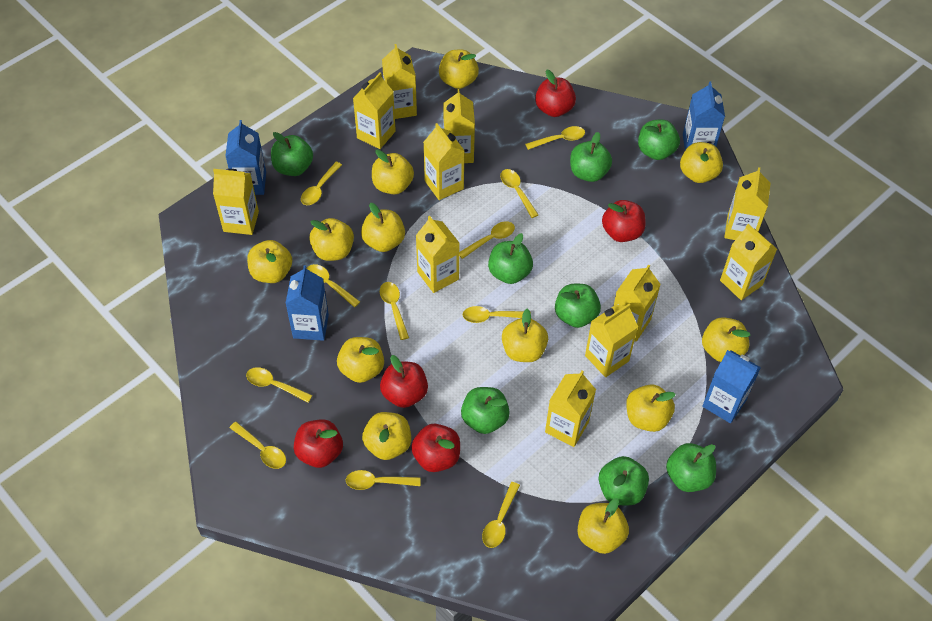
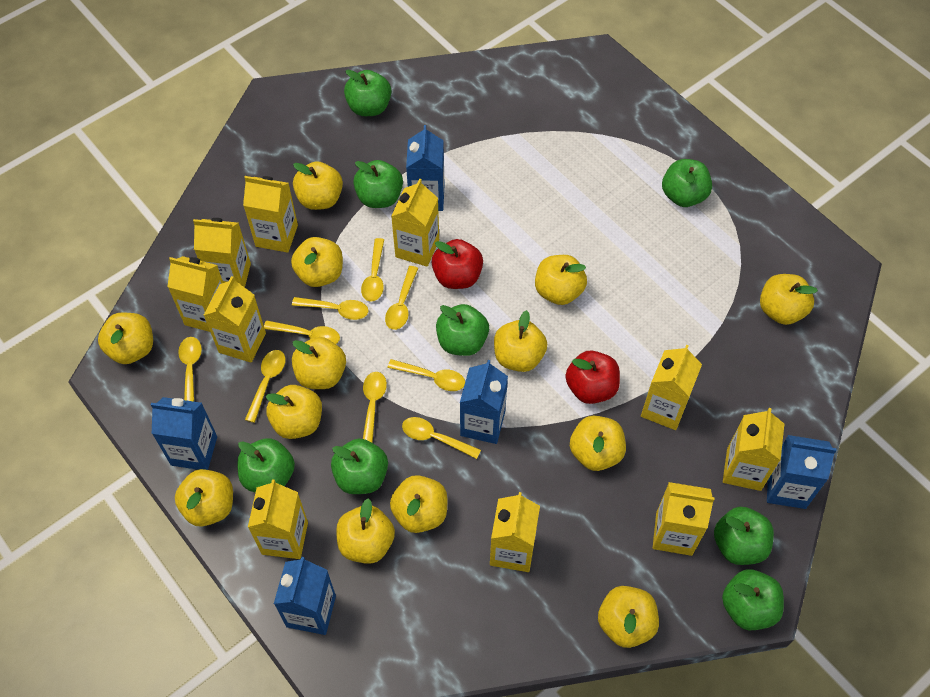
blue carton: [225,120,266,195] [285,265,329,341] [683,81,725,150] [702,350,761,423] = 4 -> [151,397,217,470] [274,557,336,635] [406,125,445,211] [460,360,508,444] [767,435,837,509] = 5
red apple: [294,419,343,468] [380,355,428,408] [411,424,460,472] [535,70,576,117] [602,200,645,242] = 5 -> [432,239,483,289] [565,351,620,404] = 2
yellow apple: [247,240,292,283] [309,218,354,261] [337,337,384,383] [361,203,405,252] [362,412,411,460] [372,149,414,194] [439,49,479,89] [502,309,548,362] [577,498,629,554] [626,384,676,432] [680,142,723,183] [702,317,751,362] = 12 -> [98,313,153,364] [175,469,233,527] [266,385,322,439] [291,237,343,287] [292,337,346,389] [293,161,343,210] [336,498,395,564] [390,475,447,533] [494,310,547,372] [535,255,587,305] [570,416,626,471] [598,586,659,648] [760,274,818,325] = 13
yellow carton: [213,169,259,235] [353,73,396,149] [382,44,417,119] [416,216,459,293] [423,123,465,200] [443,89,475,163] [545,371,596,447] [585,304,638,377] [614,264,661,341] [720,224,777,300] [724,167,771,240] = 11 -> [167,256,223,332] [193,218,251,287] [203,276,266,363] [243,176,298,253] [248,479,308,559] [391,179,439,267] [490,492,540,572] [641,345,702,430] [653,482,715,556] [723,408,784,491] = 10
yellow spoon: [230,422,286,469] [246,367,313,403] [301,162,342,205] [306,264,360,307] [346,470,421,490] [380,282,409,340] [459,221,515,259] [462,306,531,323] [482,482,520,548] [500,169,538,218] [525,126,585,150] = 11 -> [178,337,202,401] [245,350,286,423] [264,321,340,344] [292,297,368,320] [361,238,384,302] [363,372,387,443] [385,266,418,330] [388,359,465,391] [402,417,481,459] = 9

